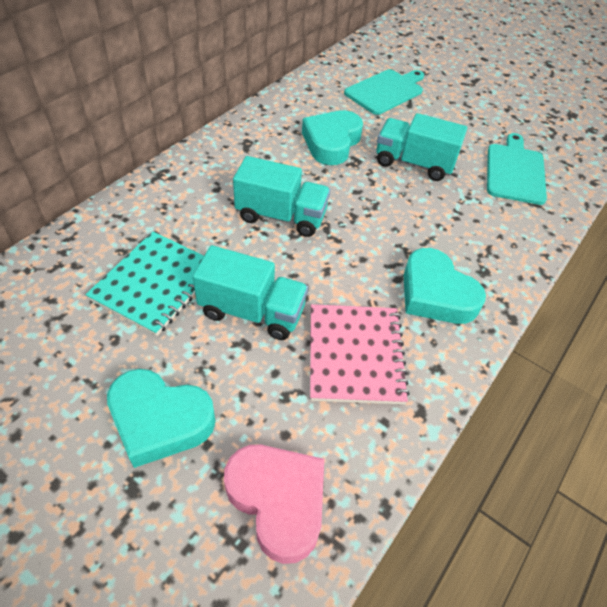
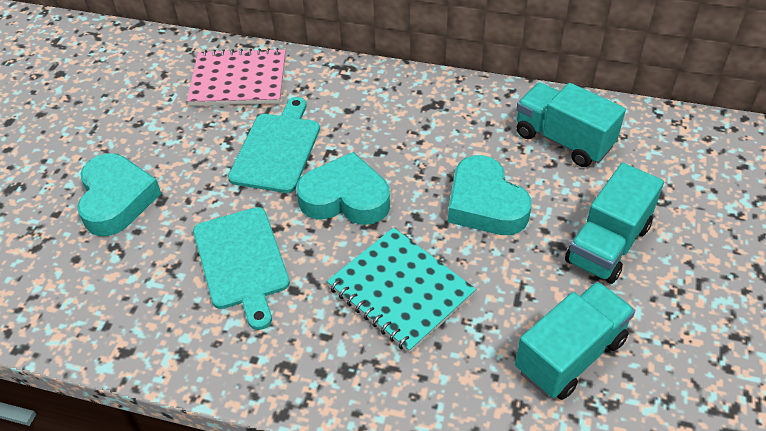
pink heart: [224,445,324,564] = 1 -> none = 0

